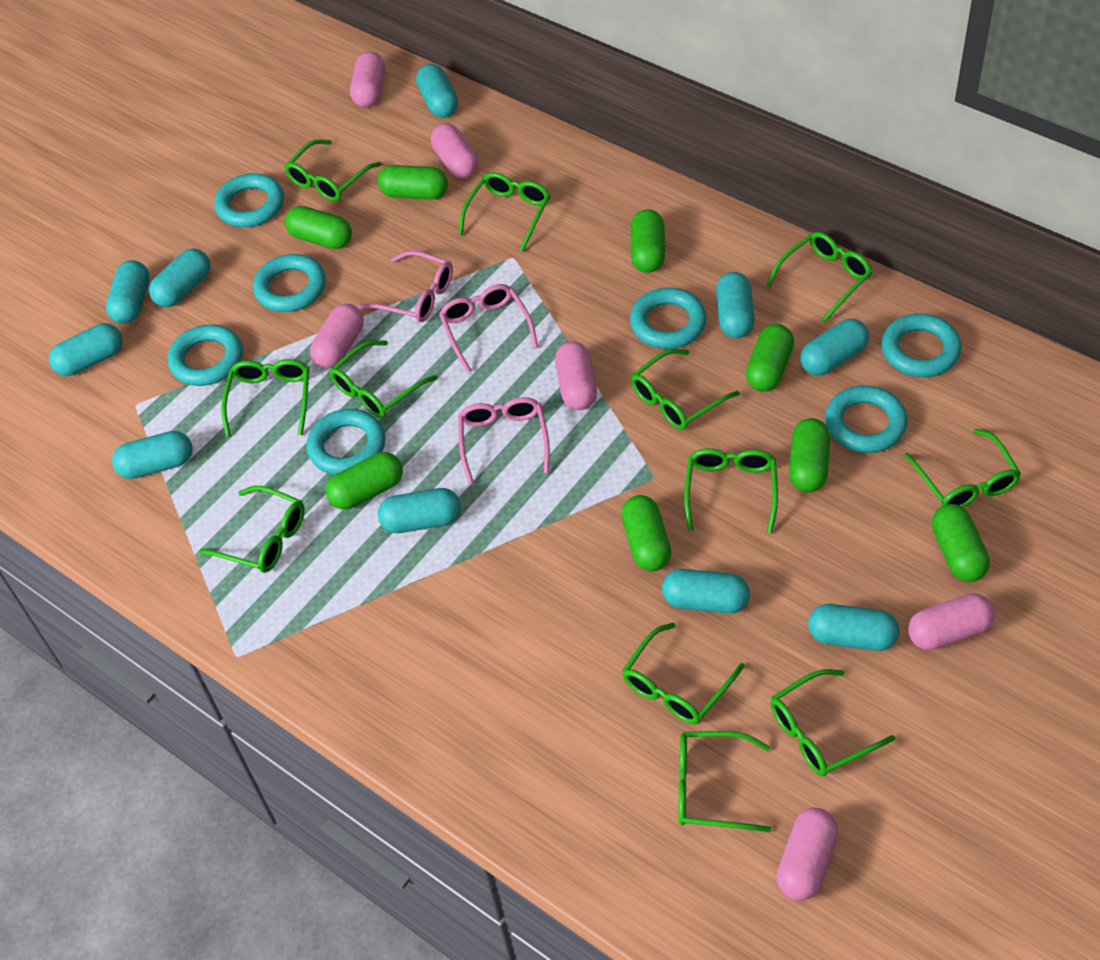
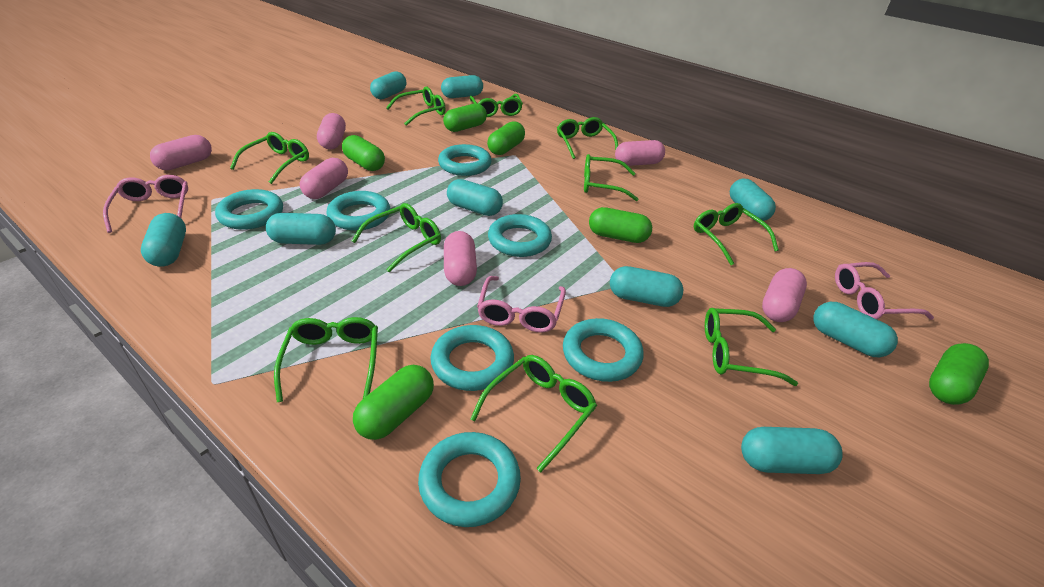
green capsule: [285,206,352,249] [326,452,403,509] [378,165,448,200] [621,495,671,571] [631,209,665,273] [746,324,794,392] [789,418,830,492] [932,504,990,582] = 8 -> [342,135,385,171] [353,365,434,440] [443,103,487,132] [487,121,525,155] [589,207,652,243] [929,343,989,405] = 6
green glasses: [199,486,305,573] [221,359,309,437] [284,139,381,201] [329,340,437,418] [458,172,550,251] [622,623,745,724] [631,349,740,430] [678,731,771,832] [684,448,778,533] [766,232,872,323] [770,669,895,776] [904,428,1021,507] = 12 -> [230,132,309,184] [274,317,378,402] [352,203,441,272] [386,86,445,126] [470,94,523,117] [470,355,597,473] [557,117,618,159] [584,154,638,201] [694,203,779,265] [705,308,798,386] = 10
turquoise capsule: [49,323,123,376] [106,260,150,324] [112,431,193,479] [149,248,210,307] [378,488,461,533] [416,64,458,118] [662,569,750,613] [716,272,755,339] [800,319,869,376] [808,604,899,651] = 10 -> [141,213,186,267] [266,213,336,245] [370,71,407,99] [441,75,483,98] [447,179,503,216] [610,266,684,307] [730,179,776,221] [741,427,843,474] [813,302,898,357] = 9

